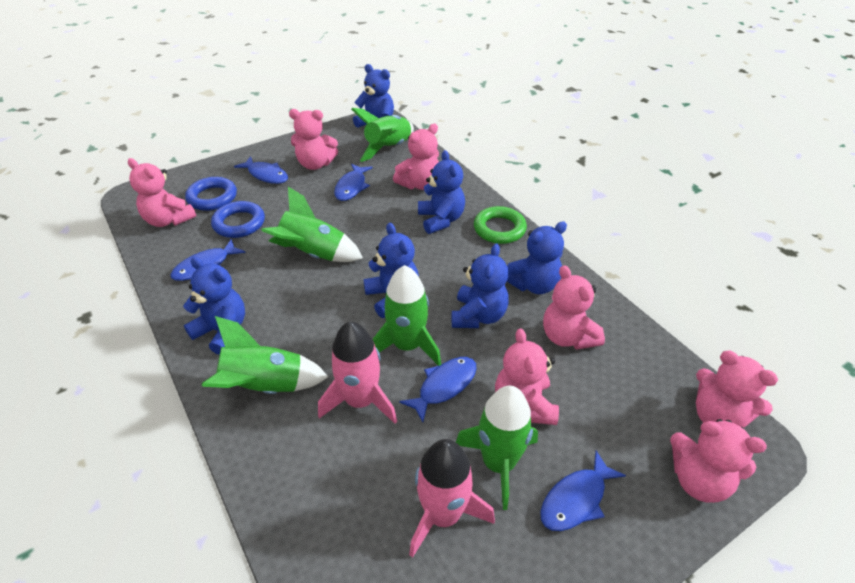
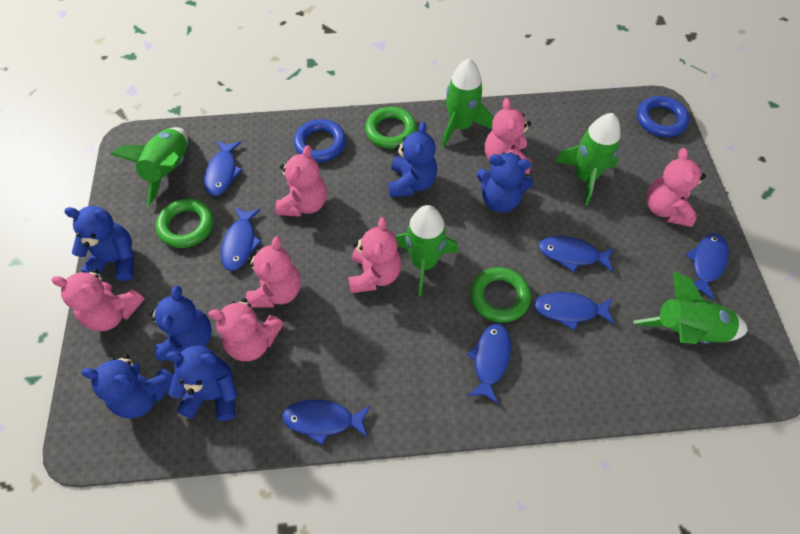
blue fish: [170,239,246,281] [234,156,288,184] [334,164,373,201] [399,357,477,422] [540,451,626,531] = 5 -> [204,140,243,196] [221,207,262,271] [282,400,370,445] [467,323,511,404] [534,292,615,330] [538,236,614,272] [686,233,729,300] = 7
green ring: [474,206,527,244] = 1 -> [156,198,213,248] [365,107,417,149] [470,267,531,323] = 3
pink rocket: [318,321,397,424] [409,439,495,558] = 2 -> none = 0

